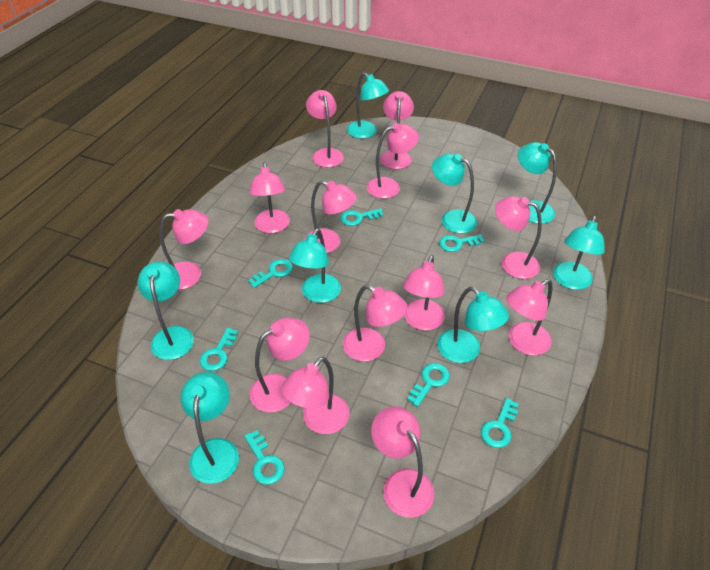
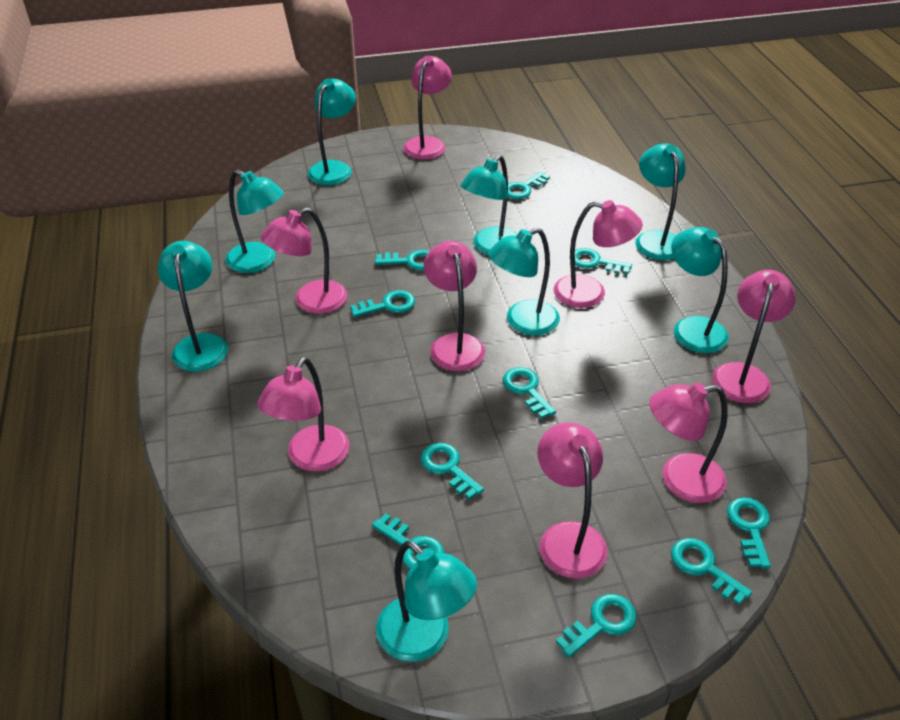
pink lamp: [160,209,209,290] [249,162,290,233] [250,318,310,413] [282,357,349,434] [304,180,357,253] [306,90,344,167] [343,285,407,362] [367,123,419,199] [371,406,434,518] [380,91,414,169] [403,255,445,331] [495,196,542,279] [506,279,552,356] = 13 -> [257,357,349,472] [261,208,347,314] [403,56,452,160] [424,241,485,371] [537,423,607,579] [554,200,643,308] [649,382,728,503] [712,270,796,403] = 8
turquoise key: [200,328,238,371] [244,430,285,485] [248,259,293,288] [340,208,384,226] [407,363,450,407] [439,234,485,252] [481,398,518,448] = 7 -> [350,290,415,317] [372,513,445,569] [375,250,429,270] [421,443,484,499] [503,367,556,419] [508,172,550,199] [556,594,637,658] [575,248,632,274] [671,538,752,605] [727,497,771,568] = 10

